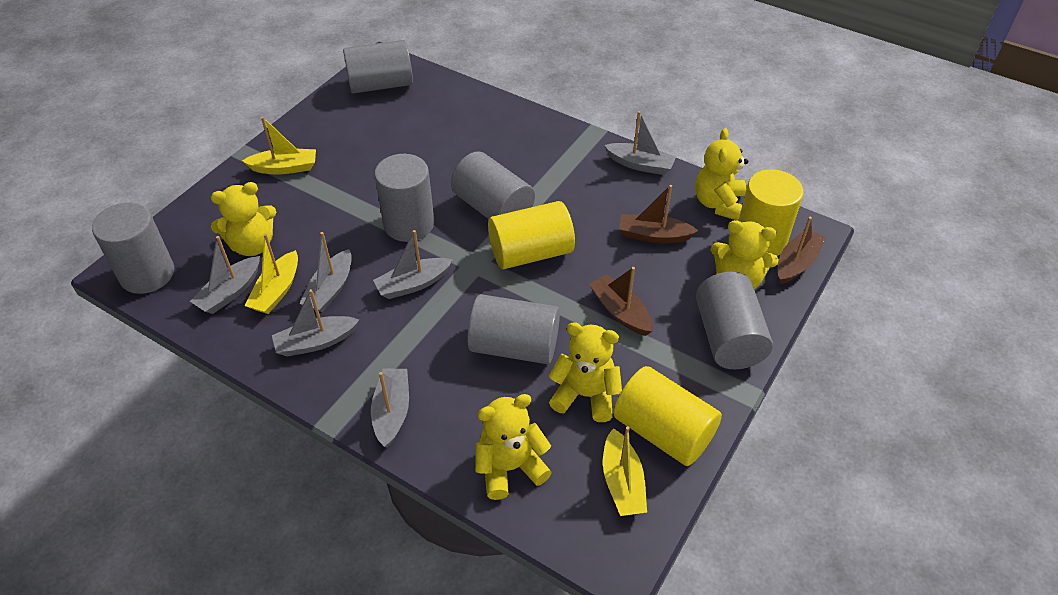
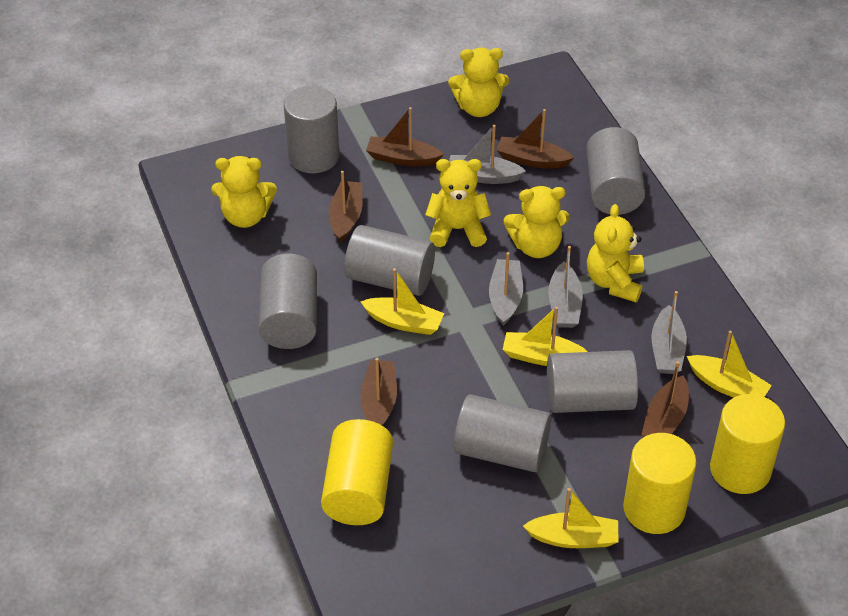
brown boat: [589,267,653,336] [619,185,698,243] [778,217,826,284] = 3 -> [329,171,363,242] [361,358,397,426] [366,107,444,166] [497,109,575,168] [641,361,689,437] = 5
grey boat: [190,236,260,314] [272,289,359,357] [299,232,352,312] [371,368,409,448] [373,230,453,299] [604,111,676,175] = 6 -> [449,125,526,184] [489,252,523,326] [548,246,583,328] [651,291,687,374] = 4
yellow boat: [242,117,316,174] [245,233,298,314] [603,426,647,516] = 3 -> [360,268,444,335] [503,307,588,366] [523,488,619,548] [687,331,772,398] = 4

